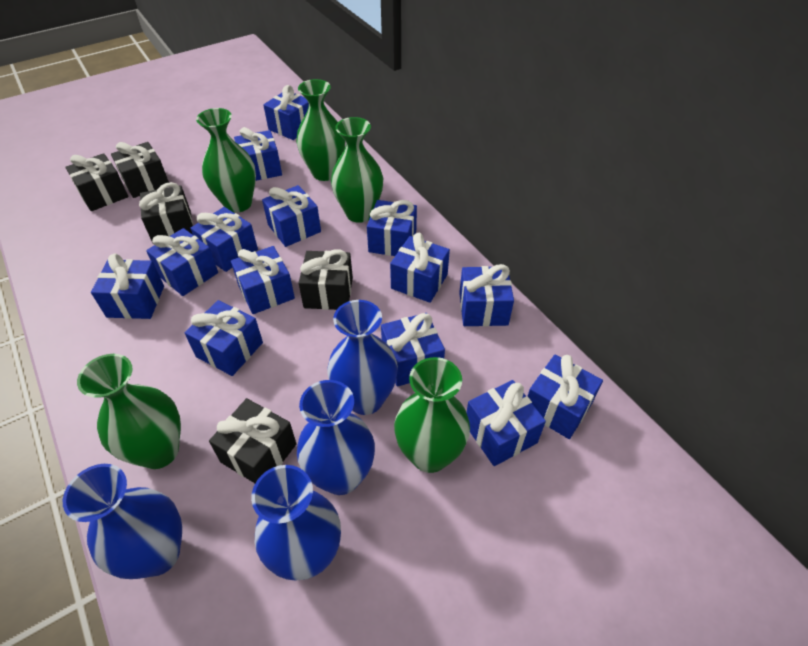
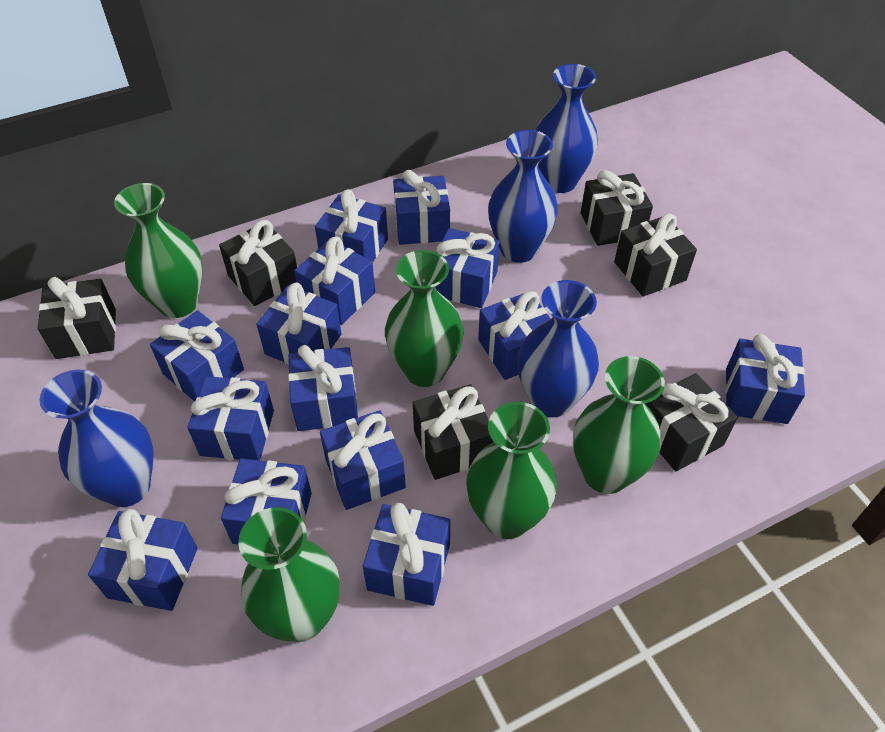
black gift: [66,153,128,211] [111,142,169,198] [139,182,193,243] [209,398,296,483] [299,249,353,310] = 5 -> [38,277,116,359] [219,220,297,306] [413,384,494,480] [581,170,653,246] [614,214,697,297] [645,373,738,471] = 6

